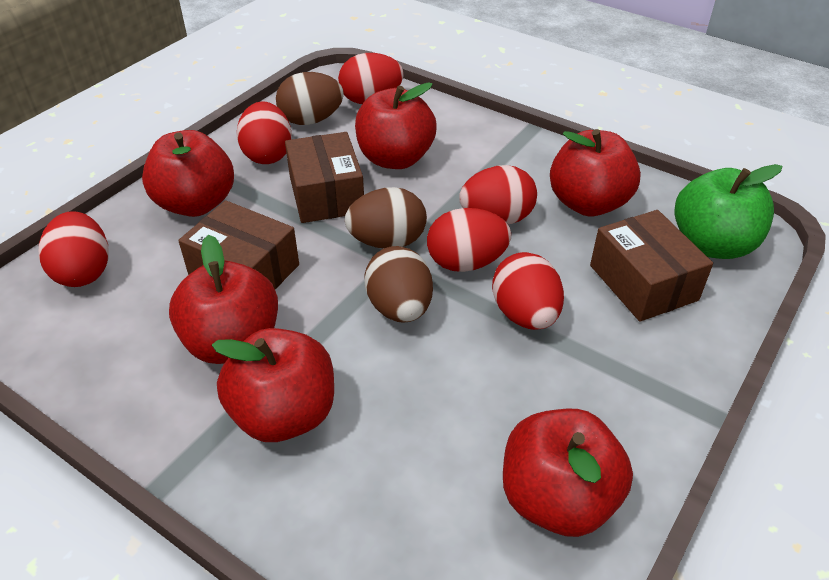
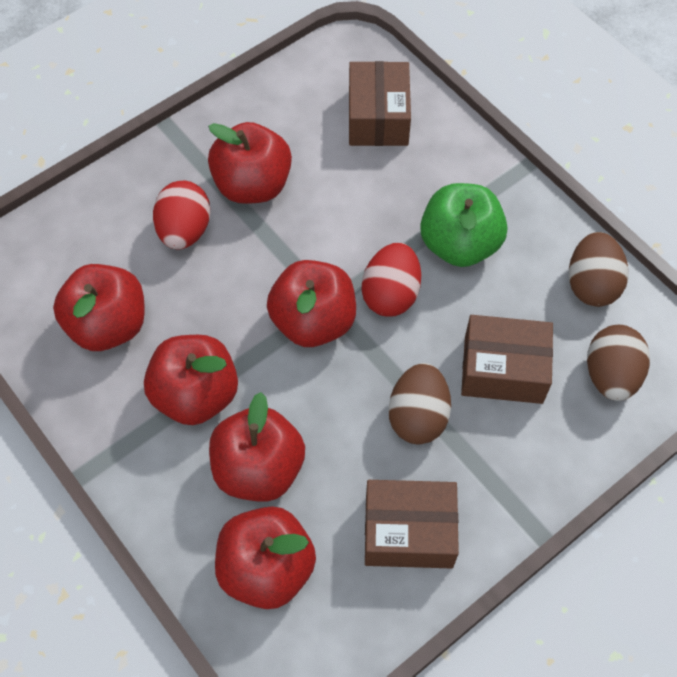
red egg: [39,211,109,287] [237,102,292,164] [338,53,403,104] [427,208,511,272] [459,165,537,224] [492,252,564,330] = 6 -> [153,181,211,249] [362,243,421,317] = 2

